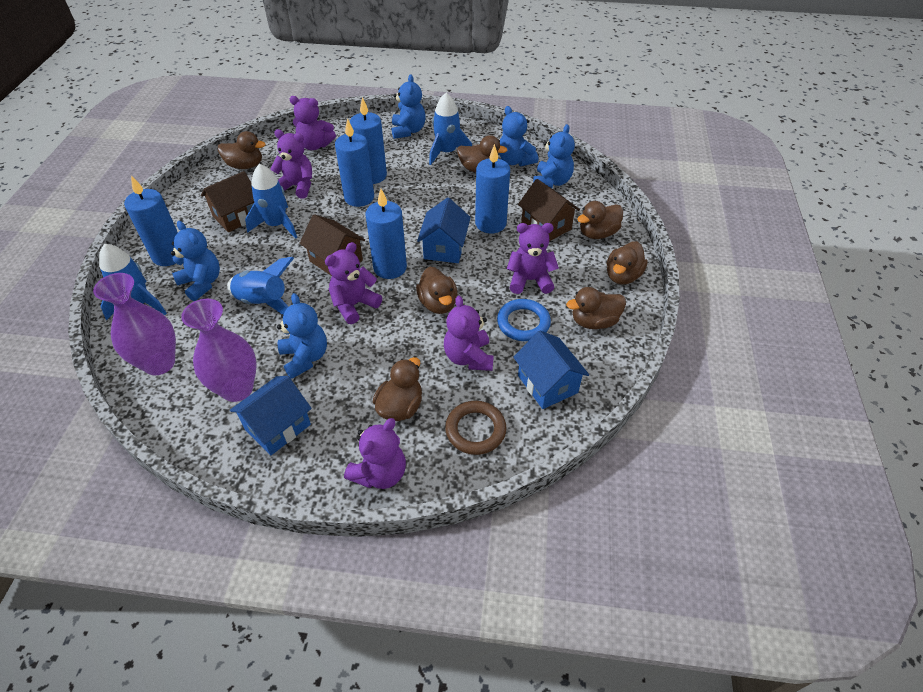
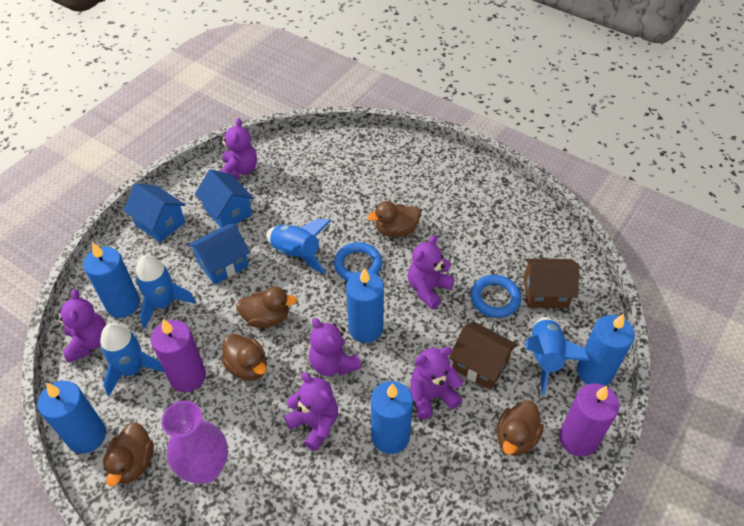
blue ring: [497,299,551,341] = 1 -> [334,242,382,281] [471,275,521,318] = 2
blue teddy bear: [171,221,220,301] [277,293,327,379] [392,74,426,139] [499,106,538,166] [533,124,575,188] = 5 -> none = 0
brown duck: [218,131,266,169] [373,357,422,421] [416,267,457,314] [457,135,507,172] [566,287,626,329] [577,201,623,239] [607,241,648,285] = 7 -> [103,422,154,486] [221,334,267,381] [236,287,297,328] [367,201,421,237] [497,400,544,456] = 5
brown house: [201,171,254,232] [299,214,365,276] [518,179,580,241] = 3 -> [449,321,518,390] [524,258,579,308] = 2
brown ring: [445,401,507,455] = 1 -> none = 0
purple candle: none = 0 -> [151,319,206,392] [559,383,619,456] = 2
purple vase: [93,273,176,375] [181,299,256,402] = 2 -> [161,400,228,484] = 1

